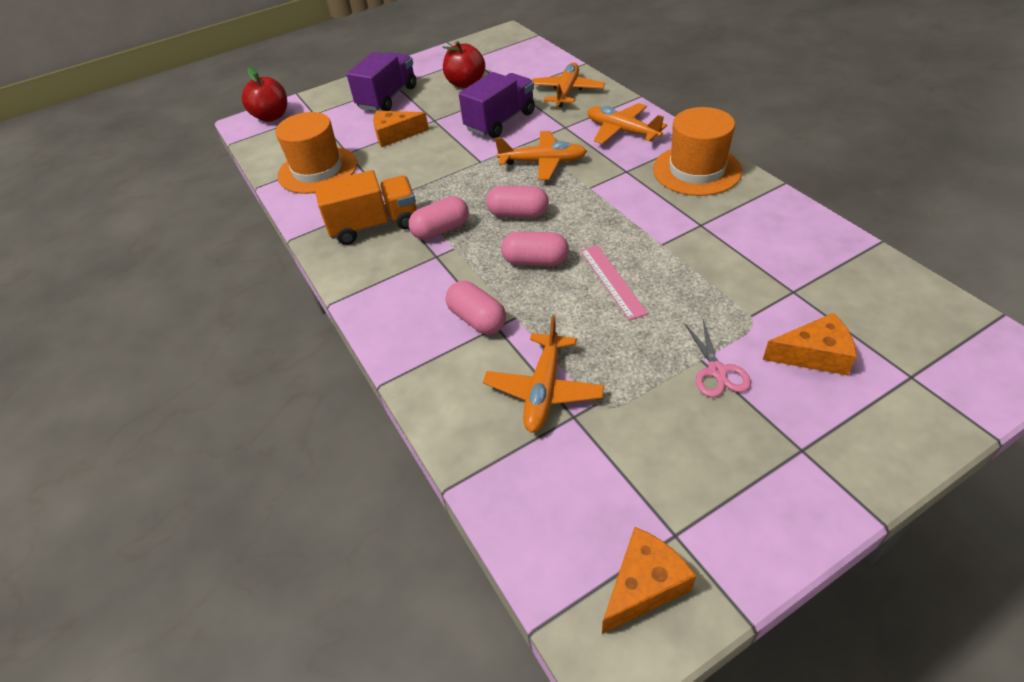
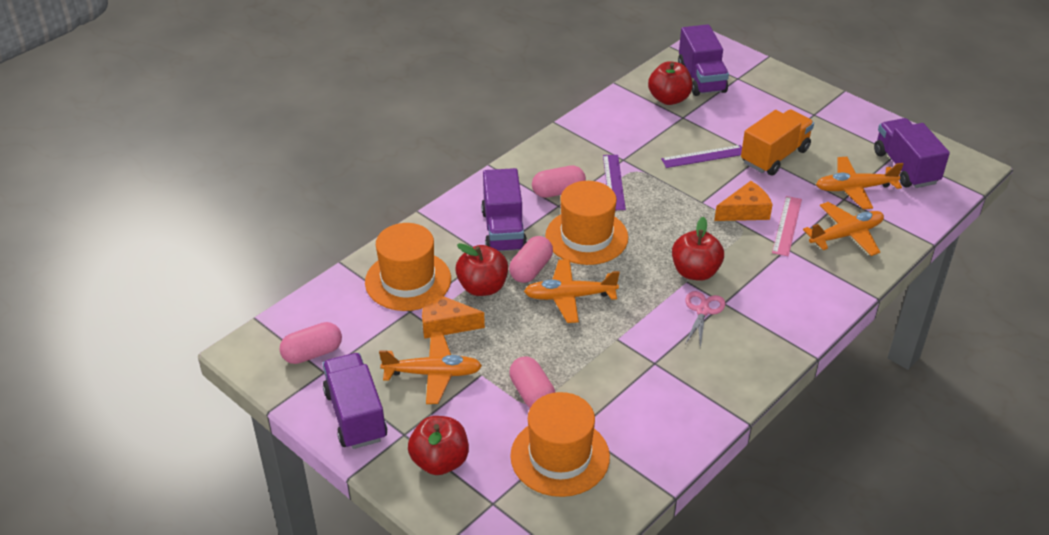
orange cheese: [373,111,429,147] [602,527,696,634] [763,313,857,376] = 3 -> [422,292,485,339] [714,181,773,221] = 2
orange hat: [275,112,357,194] [653,107,742,196] = 2 -> [365,223,451,311] [510,392,610,497] [545,181,628,265] = 3
purple ruler: none = 0 -> [603,155,626,210] [661,145,742,168] = 2
purple truck: [347,52,416,111] [459,72,535,138] = 2 -> [323,353,387,449] [481,168,527,251] [678,24,729,96] [874,118,950,188] = 4
red apple: [242,67,287,122] [442,41,485,88] = 2 -> [408,416,469,475] [455,243,508,296] [648,61,693,105] [672,216,724,281] = 4

